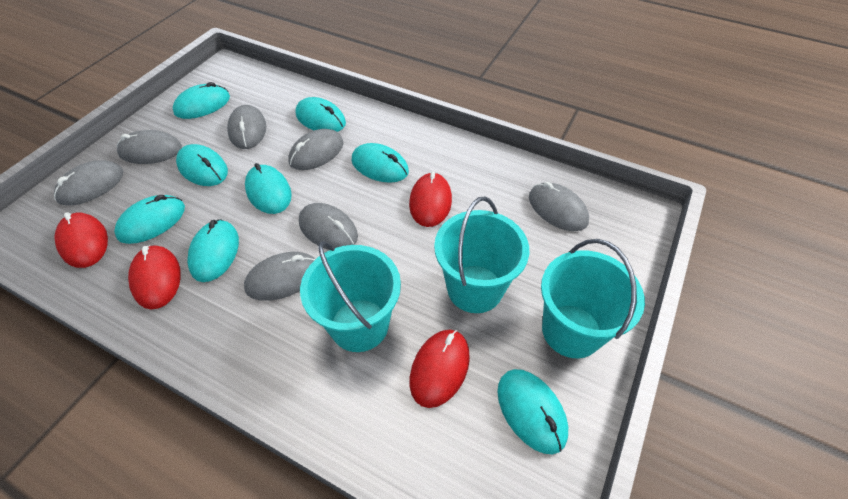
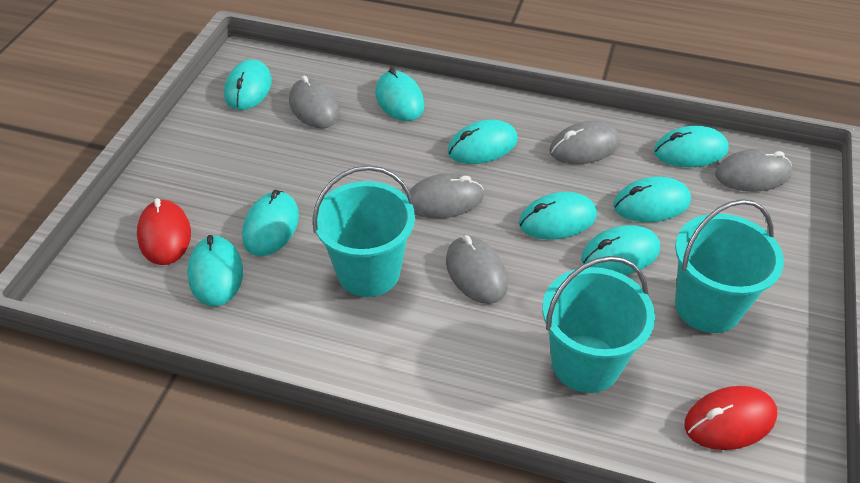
grey mouse: [54,160,123,206] [117,130,182,164] [227,105,266,149] [244,252,315,301] [288,129,343,170] [299,203,358,250] [529,182,589,231] = 7 -> [289,75,340,128] [406,173,484,218] [446,235,508,304] [549,121,620,164] [715,149,792,192] = 5
red mouse: [54,212,108,268] [128,245,181,310] [409,171,452,227] [410,330,470,408] = 4 -> [137,198,191,265] [684,386,777,450] = 2
turquoise mouse: [114,195,185,244] [173,82,230,119] [176,144,228,186] [187,219,239,282] [245,163,292,214] [295,97,346,132] [352,143,409,183] [497,369,568,454] = 8 -> [187,235,243,306] [224,59,272,110] [242,190,299,256] [375,68,424,121] [448,120,518,164] [519,192,597,240] [581,225,660,275] [613,177,691,222] [654,126,729,167] = 9

